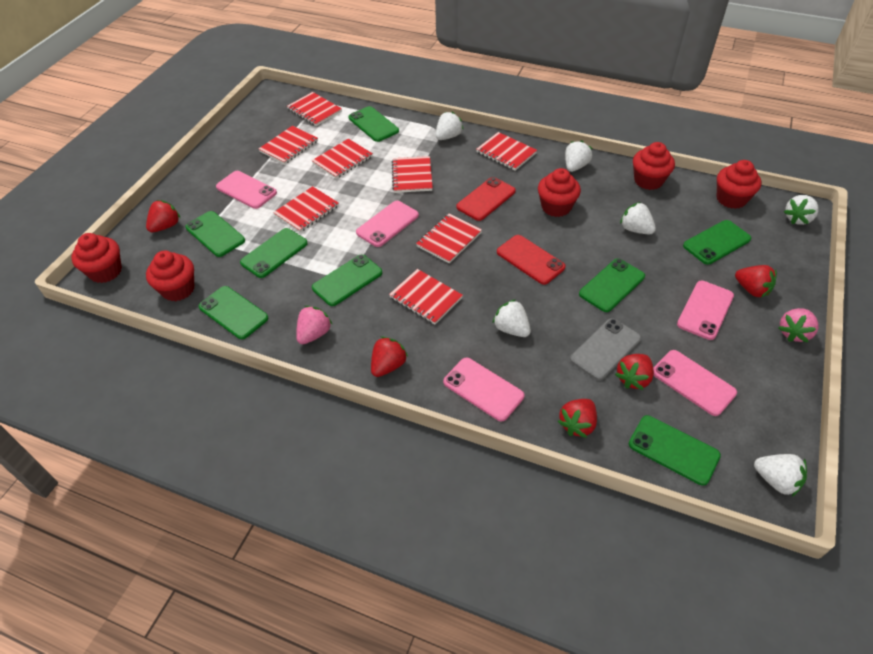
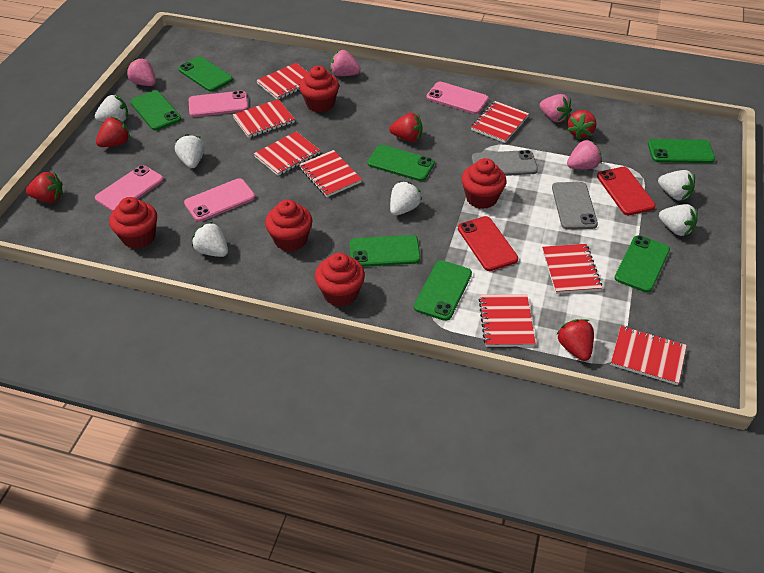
green phone: [185,211,245,257] [199,286,268,339] [240,228,308,278] [312,255,382,306] [349,106,399,142] [579,259,645,312] [629,415,721,486] [683,220,751,265] = 8 -> [130,90,181,130] [178,56,233,92] [350,235,421,267] [367,145,435,181] [414,260,472,321] [615,235,670,292] [648,139,715,163] = 7
grey phone: [570,318,641,381] = 1 -> [472,150,538,176] [552,182,598,230] = 2
pink phone: [216,171,277,209] [356,201,419,247] [443,358,524,421] [653,350,737,416] [677,281,734,340] = 5 -> [95,165,164,212] [184,178,255,222] [189,90,248,117] [426,82,489,114] = 4
pink strawberry: [296,306,332,344] [779,308,819,342] = 2 -> [126,58,156,86] [330,50,361,76] [539,94,572,122] [567,139,602,169] = 4

